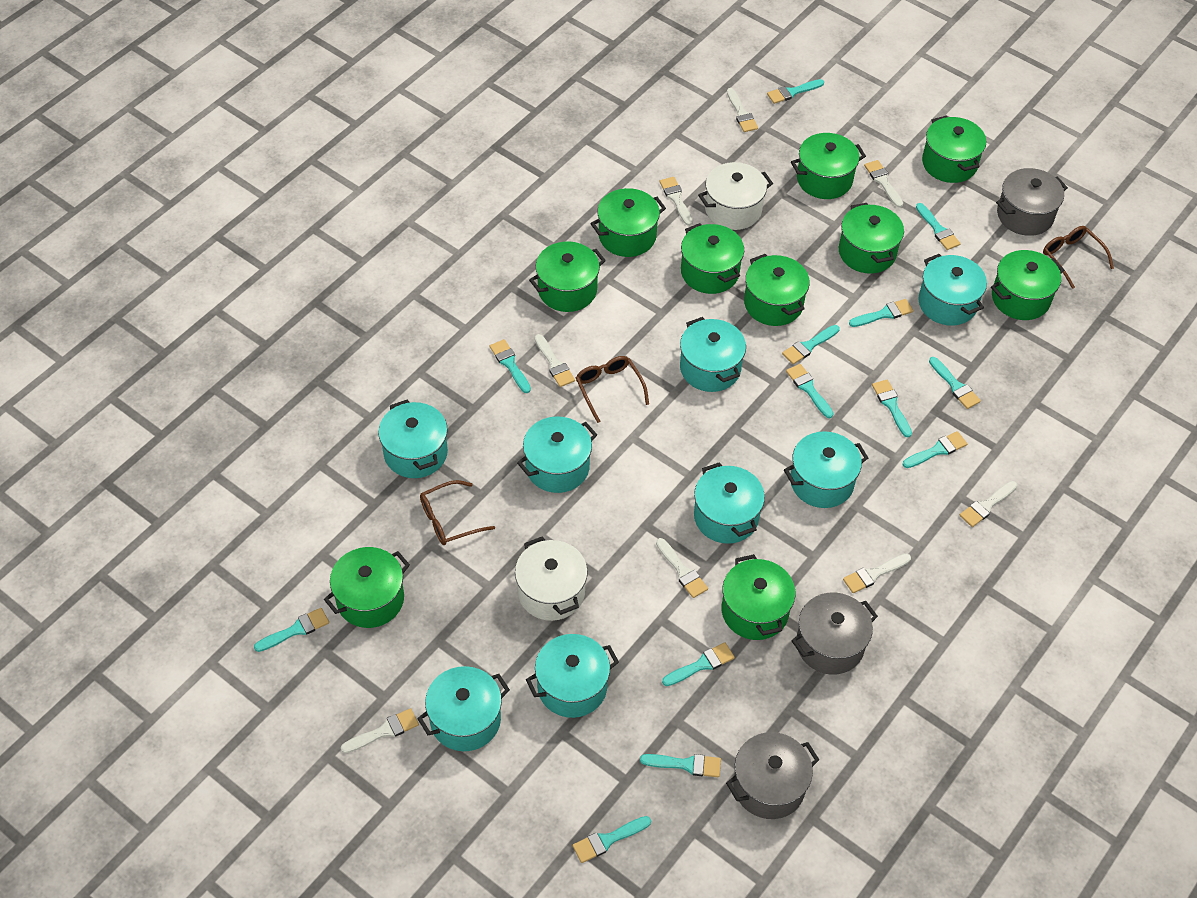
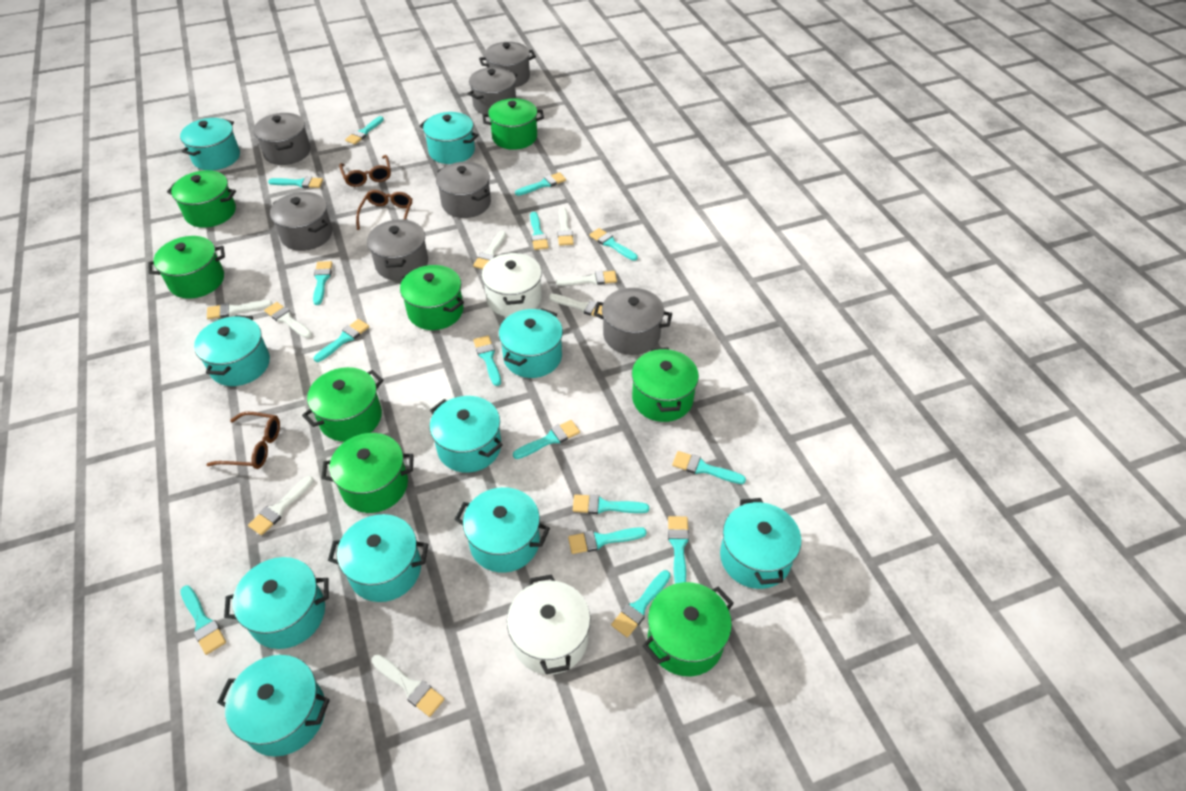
green pot: [324,547,410,628] [529,241,606,312] [590,188,666,257] [681,223,744,294] [722,554,796,640] [744,254,810,326] [791,133,866,199] [839,203,904,274] [922,116,986,183] [991,250,1064,320] = 10 -> [148,236,225,299] [167,170,236,228] [302,367,384,442] [321,433,414,513] [400,265,464,330] [482,98,544,150] [632,347,699,422] [642,582,734,676] = 8
grey pot: [726,732,819,819] [791,593,878,675] [996,168,1068,236] = 3 -> [254,113,310,165] [270,192,332,251] [367,219,428,281] [436,162,491,218] [468,67,517,114] [479,42,536,87] [594,288,672,355] = 7
turquoise brush: [254,608,329,652] [490,339,531,393] [573,816,651,863] [640,754,721,777] [662,642,735,686] [767,79,824,104] [782,325,840,364] [786,364,834,418] [849,299,913,327] [872,380,912,438] [903,431,967,468] [916,203,961,250] [929,357,981,409] = 13 -> [180,585,226,655] [268,177,323,188] [313,261,332,305] [314,319,369,362] [345,116,384,144] [473,335,501,386] [513,420,580,459] [515,172,566,196] [530,212,549,250] [568,527,647,554] [573,494,649,514] [589,228,638,261] [611,570,671,638] [668,516,689,584] [672,451,746,484] = 15
turquoise pot: [378,400,448,478] [417,666,510,751] [517,416,597,493] [526,634,619,718] [680,317,746,392] [694,462,765,544] [784,431,868,508] [918,254,987,326] = 8 -> [180,118,240,171] [194,315,270,386] [217,655,330,756] [224,557,329,649] [328,514,428,602] [419,112,479,164] [430,396,503,473] [454,487,550,573] [499,308,563,378] [720,498,801,589] = 10

